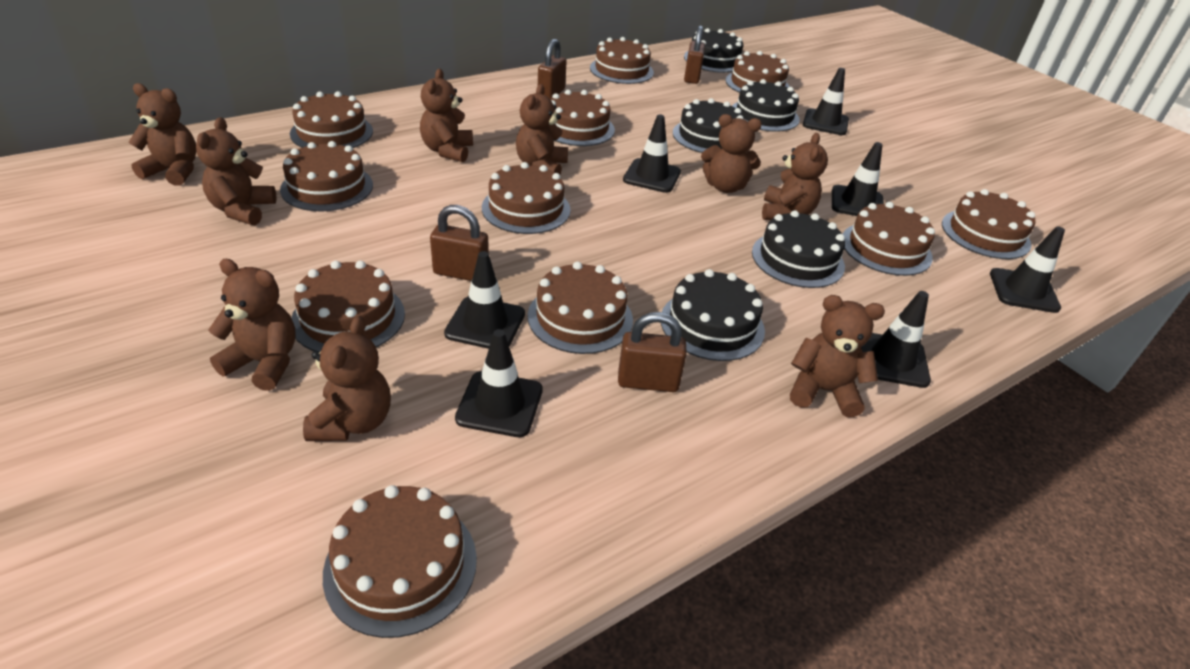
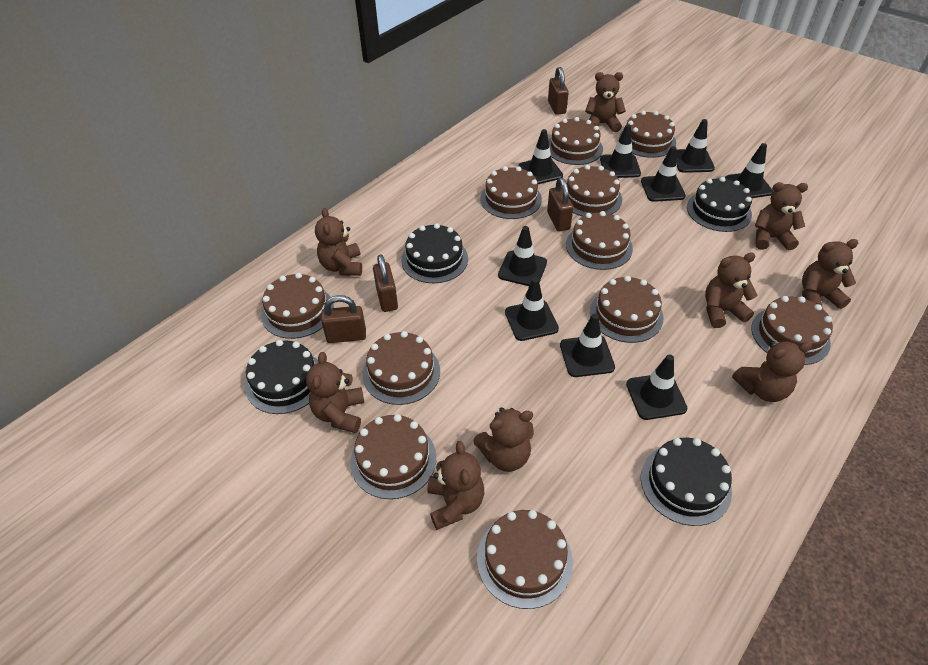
black cake: [661,269,765,361] [673,98,744,153] [684,28,743,73] [732,79,800,132] [752,210,845,288] = 5 -> [245,340,319,414] [401,223,468,283] [641,438,732,526] [687,177,752,232] = 4
black traffic cone: [444,251,525,349] [455,329,543,437] [623,114,681,193] [803,68,849,135] [832,142,884,216] [861,291,931,388] [990,226,1065,313] = 7 -> [498,226,547,286] [505,278,559,341] [518,129,563,184] [560,314,615,377] [600,124,641,178] [626,354,688,420] [641,146,686,202] [676,119,715,173] [725,143,773,198] = 9

